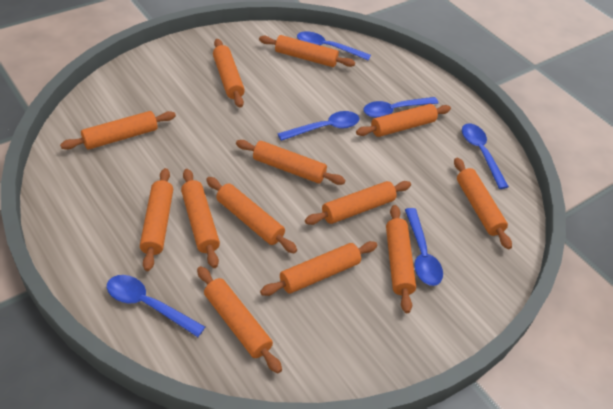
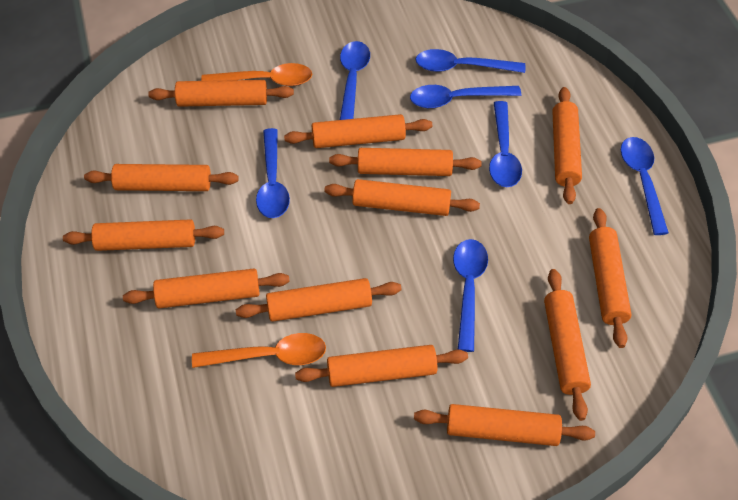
blue spoon: [107,275,205,337] [277,111,360,141] [297,31,371,61] [363,97,439,118] [405,208,443,286] [462,123,509,189] = 6 -> [256,128,290,218] [340,41,370,120] [410,85,521,108] [416,49,525,73] [453,239,488,352] [489,101,522,187] [621,137,669,235] = 7
orange spoon: none = 0 -> [192,333,326,368] [201,63,312,86] = 2

